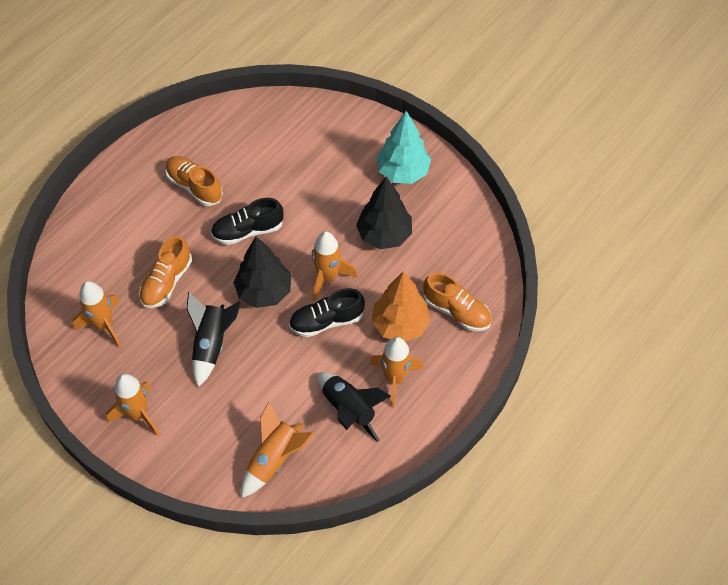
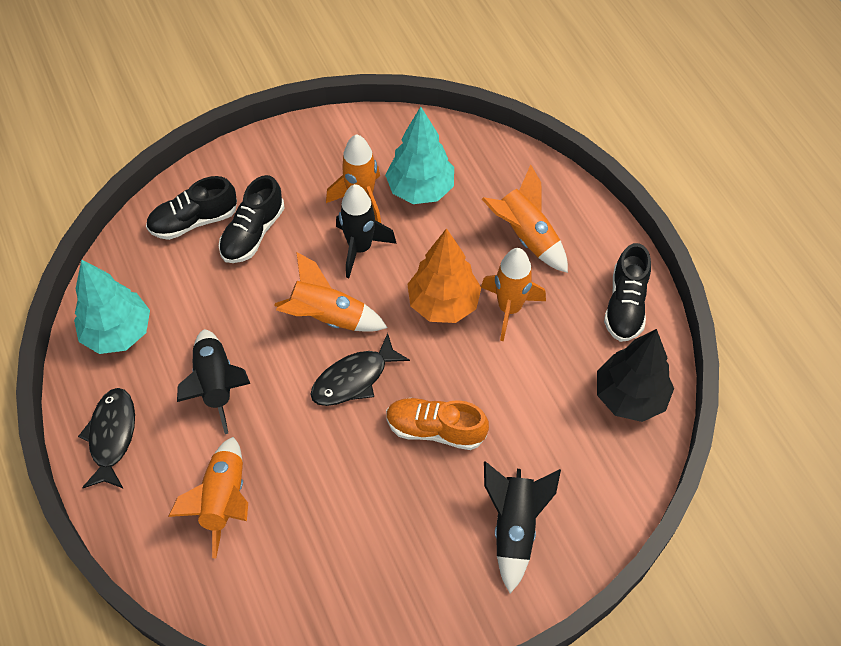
black fish: none = 0 -> [78,388,135,489] [310,333,410,406] = 2
black rocket: [187,292,241,387] [317,372,391,442] = 2 -> [177,329,250,434] [336,184,397,278] [484,462,561,593] = 3
black shoe: [211,198,283,245] [289,288,365,337] = 2 -> [146,176,237,240] [219,175,284,263] [604,243,651,342] = 3
black tree: [233,236,291,308] [356,177,412,249] = 2 -> [597,329,674,422] = 1
orange shoe: [139,236,192,308] [165,156,223,206] [423,273,492,331] = 3 -> [386,398,489,450] = 1
turquoise tree: [377,111,431,184] = 1 -> [74,259,150,354] [385,107,454,204] = 2

